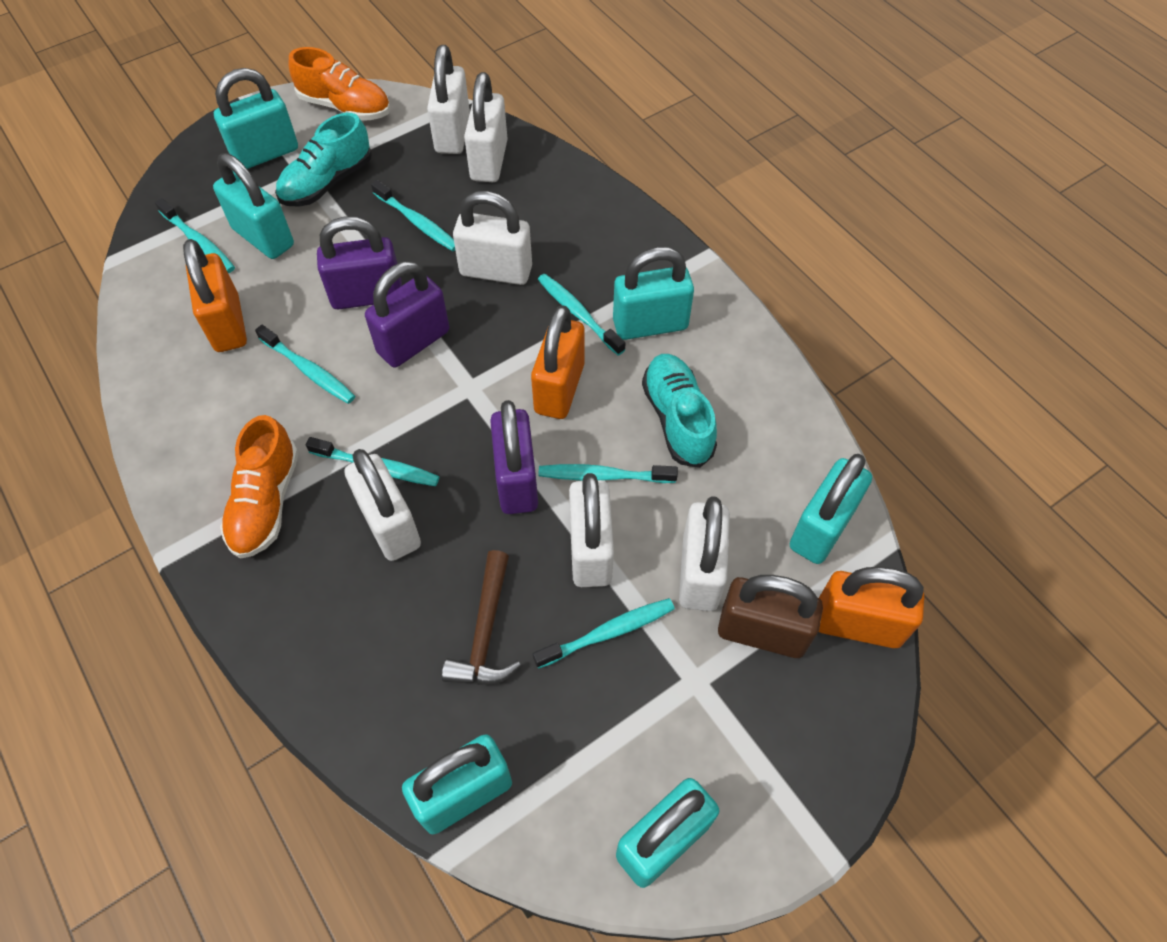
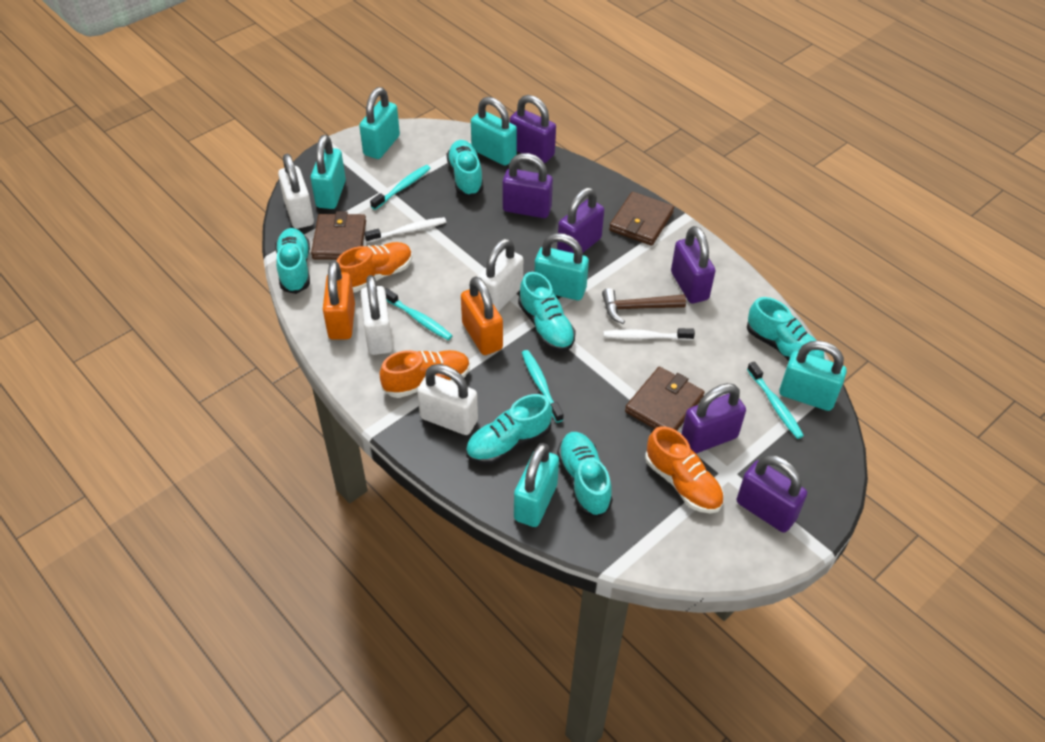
brown padlock: [718,575,823,658] = 1 -> none = 0
brown wallet: none = 0 -> [311,211,366,260] [609,192,674,246] [625,367,705,431] = 3
orange padlock: [183,239,247,352] [531,305,584,419] [819,567,924,648] = 3 -> [323,261,355,340] [461,276,503,355] = 2
orange shoe: [220,415,299,559] [288,47,390,121] = 2 -> [337,242,413,292] [380,350,470,398] [645,426,724,514] = 3
purple padlock: [317,216,402,309] [365,261,449,368] [490,400,538,514] = 3 -> [503,153,553,218] [510,95,556,163] [557,187,604,253] [671,226,715,303] [681,383,746,454] [737,455,807,533] = 6
turquoise shoe: [275,113,372,206] [642,354,717,468] = 2 -> [275,228,310,294] [446,140,484,197] [466,394,552,464] [518,272,576,352] [557,432,613,517] [747,297,824,361] = 6
turquoise toothbrush: [155,198,235,273] [255,325,355,404] [306,437,439,486] [371,180,455,251] [533,598,675,669] [538,274,625,356] [539,464,678,483] = 7 -> [370,165,431,210] [385,288,453,340] [522,350,564,423] [747,361,804,439] = 4
white padlock: [344,449,421,561] [427,45,470,154] [453,191,532,285] [464,72,508,182] [569,473,614,587] [679,496,730,611] = 6 -> [278,154,314,229] [361,275,393,355] [417,364,478,435] [478,238,523,312] = 4
white toothbrush: none = 0 -> [364,217,446,243] [603,328,695,341] = 2

